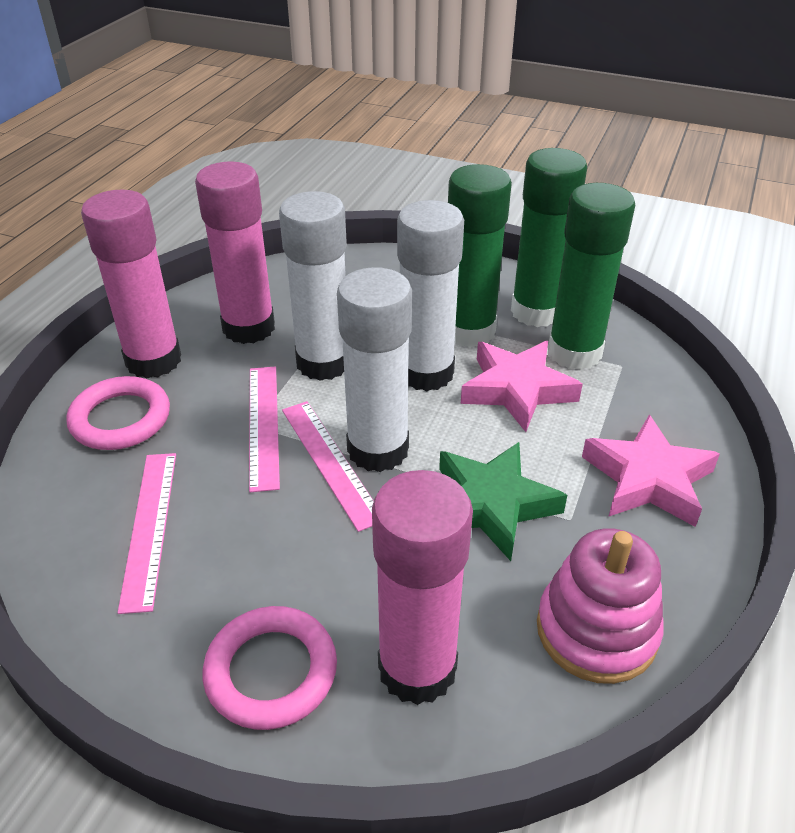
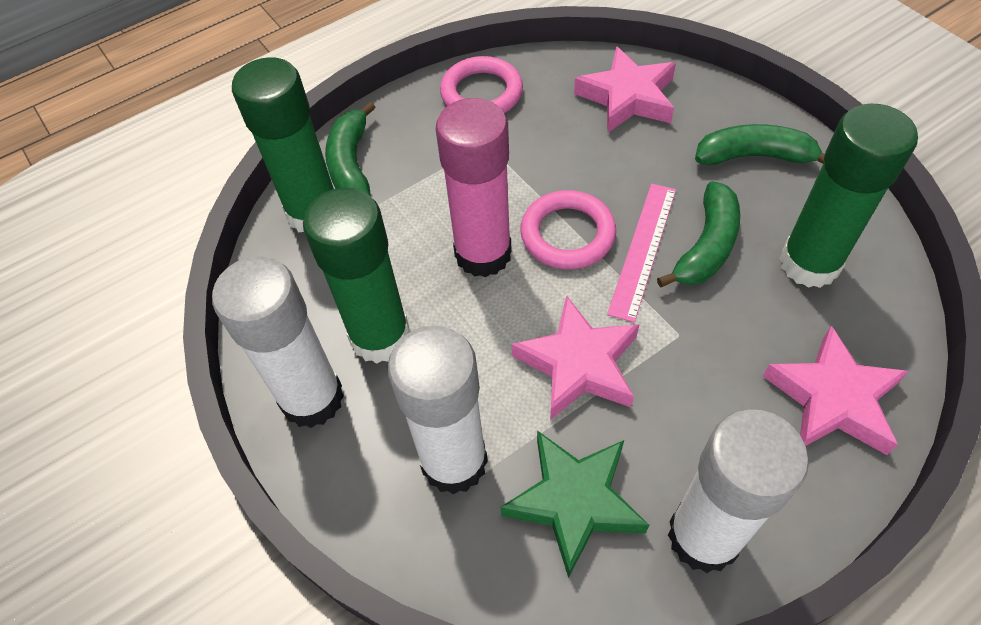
green banana: none = 0 -> [325,101,375,196] [657,181,740,288] [695,124,825,165] = 3
pink glue stick: [81,190,181,378] [195,162,275,344] [372,470,473,705] = 3 -> [436,98,512,277] = 1
pink ruler: [117,453,176,614] [249,367,280,492] [282,401,374,532] = 3 -> [607,184,676,322] = 1
pink stacking toy: [537,528,664,684] = 1 -> none = 0
pink star: [461,341,583,432] [582,415,720,527] = 2 -> [512,295,640,420] [574,46,676,133] [763,325,909,455] = 3

